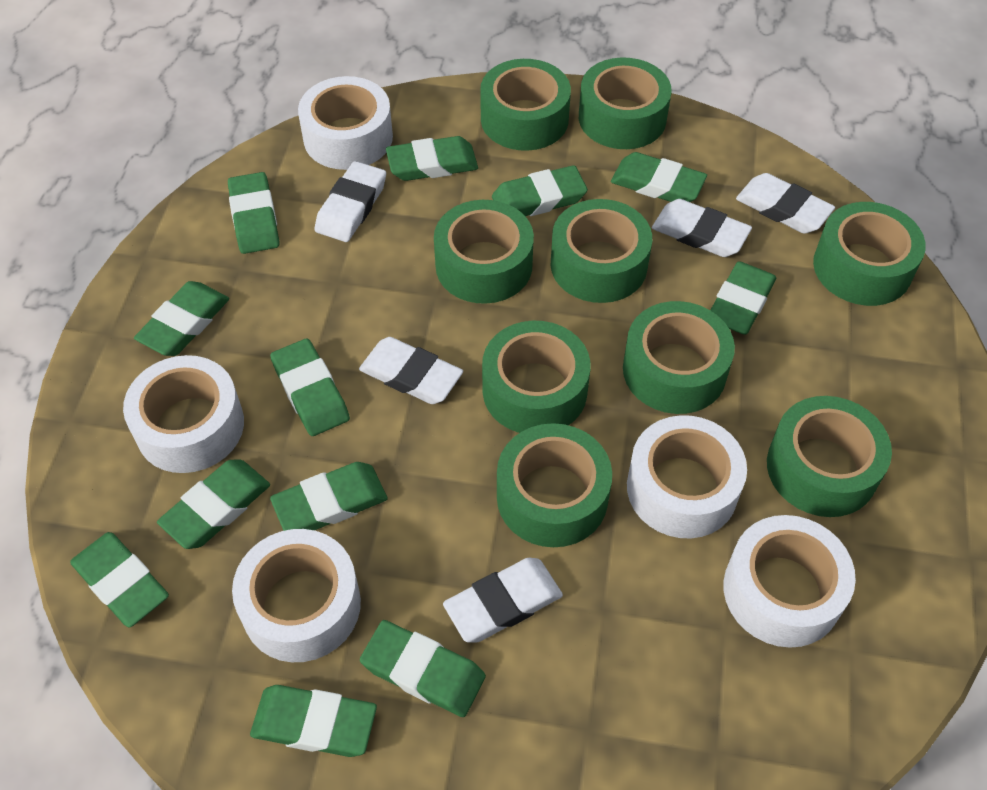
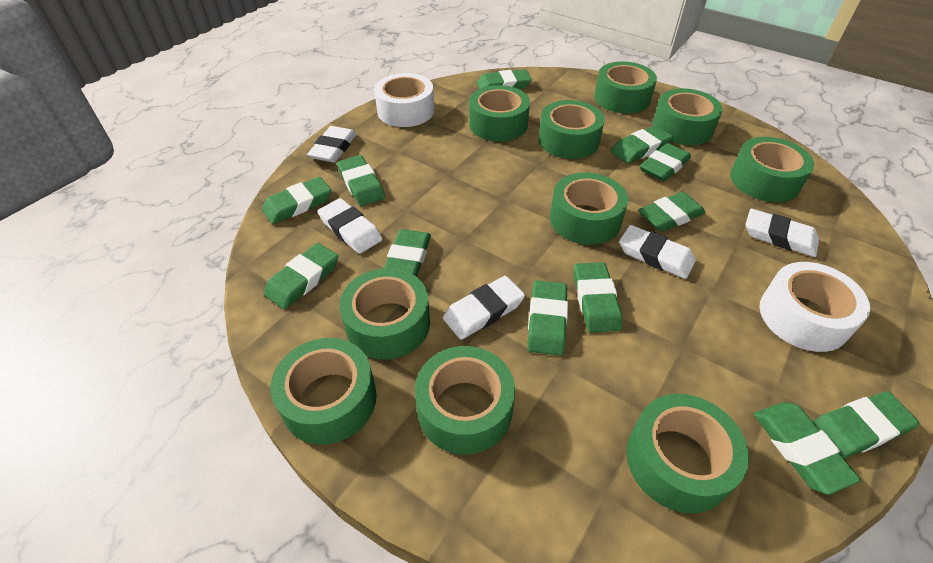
green tape: [434,200,534,304] [480,59,571,151] [482,321,590,433] [497,423,612,547] [551,199,652,303] [579,57,672,149] [623,301,735,414] [767,396,892,517] [813,202,926,306] = 9 -> [270,338,377,445] [339,268,430,360] [415,346,515,455] [469,85,530,141] [538,100,605,159] [550,172,628,245] [594,61,657,114] [626,394,749,514] [652,88,723,145] [730,137,814,202] = 10
white tape: [123,355,244,473] [232,529,361,662] [298,76,393,170] [627,415,747,538] [724,515,856,648] = 5 -> [374,73,434,127] [759,262,870,352] = 2

